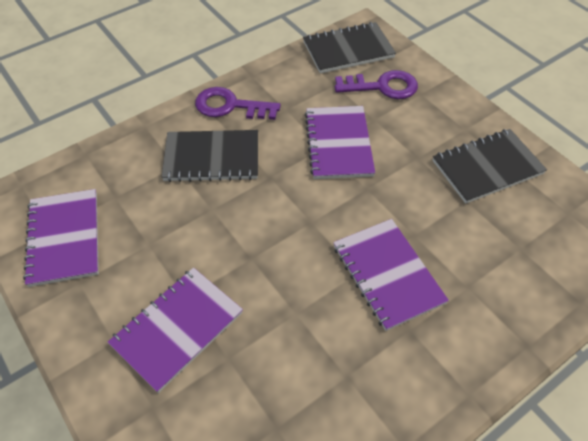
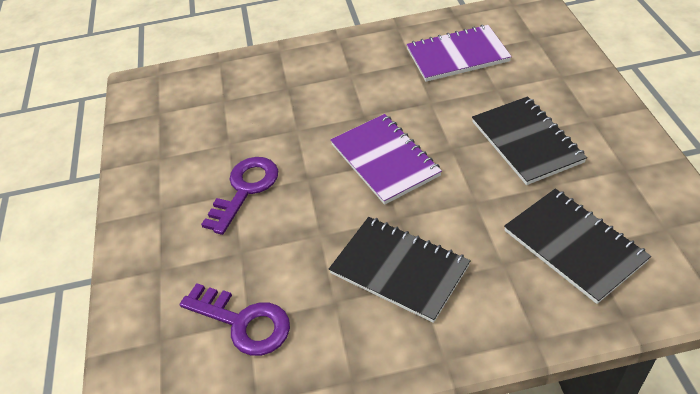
purple notebook: [23,189,99,287] [108,267,243,393] [305,106,375,179] [333,219,449,331] = 4 -> [330,114,442,205] [407,25,512,82] = 2

